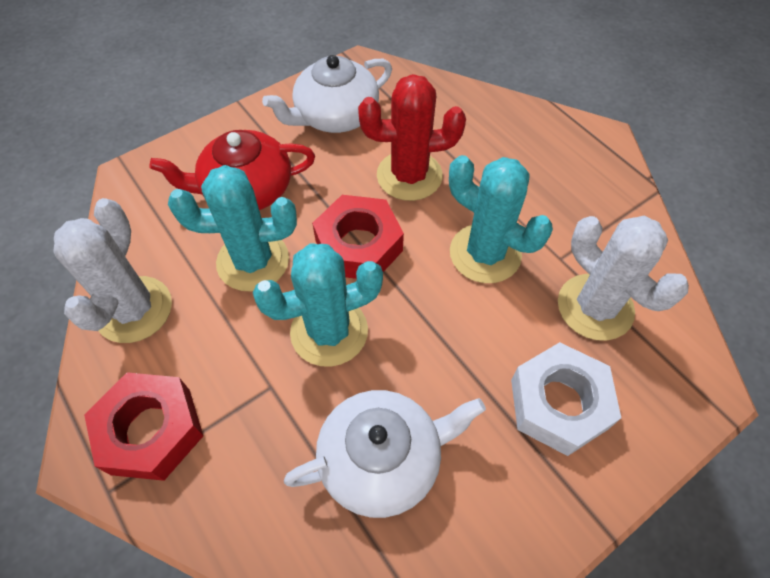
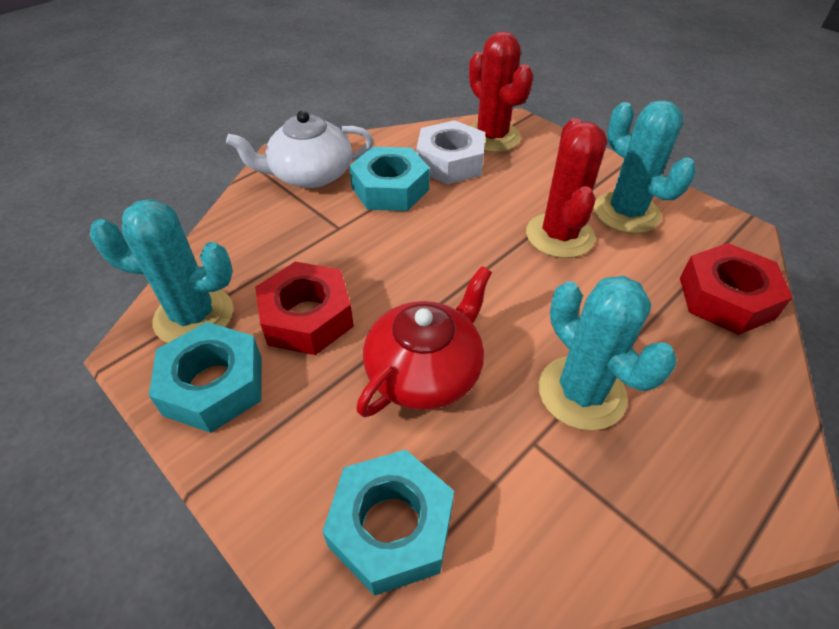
red cactus: [358,74,466,201] = 1 -> [469,31,534,152] [526,118,607,258] = 2
turquoise nut: none = 0 -> [149,322,261,433] [322,449,454,596] [349,147,430,211] = 3
white cactus: [54,198,172,343] [558,216,689,341] = 2 -> none = 0
white teapot: [262,55,392,133] [284,390,486,518] = 2 -> [226,110,373,188] = 1

